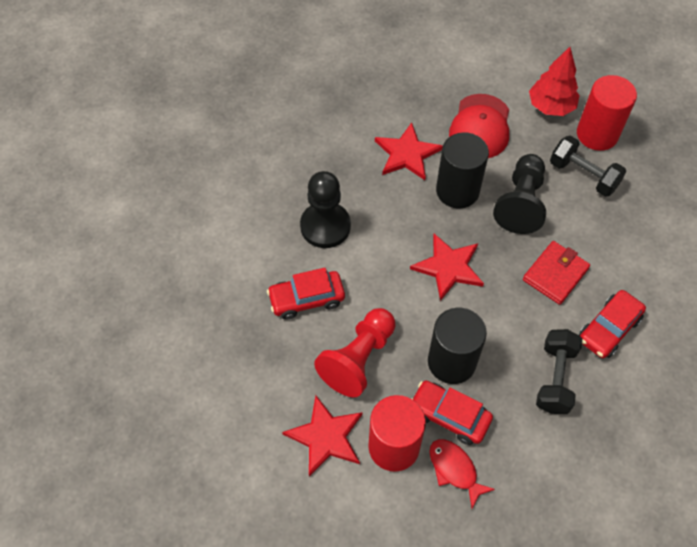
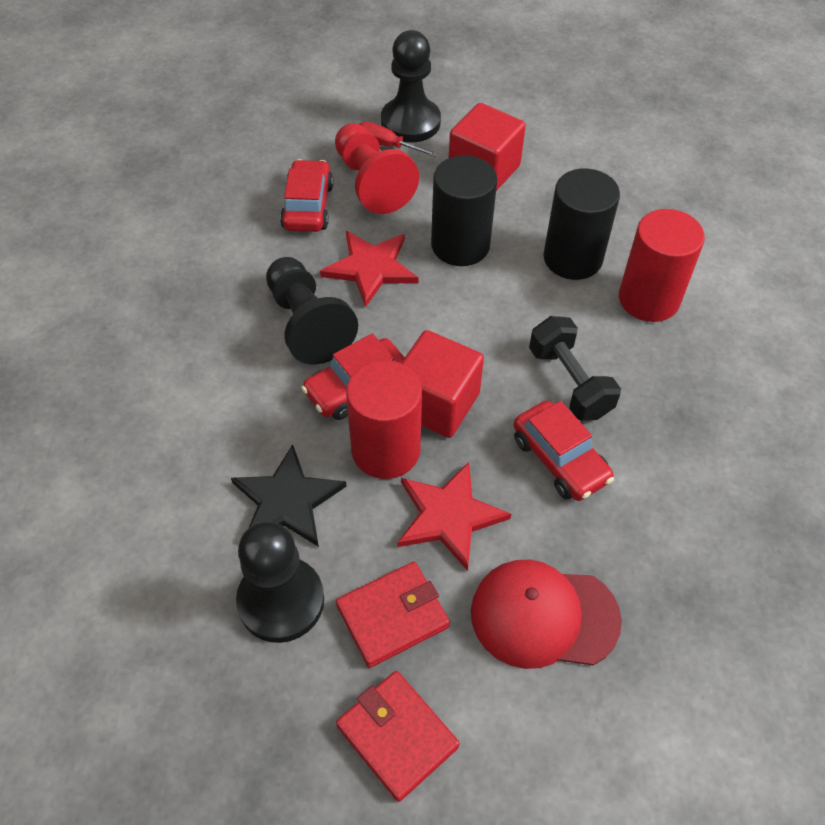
black dumbbell: [536,329,582,414] [550,136,626,197] = 2 -> [529,316,621,421] = 1
black pawn: [300,171,351,248] [493,154,546,234] = 2 -> [236,521,324,643] [266,257,358,365] [381,30,441,142] = 3
black star: none = 0 -> [231,444,347,547] = 1
red cube: none = 0 -> [401,330,484,438] [449,103,526,191] = 2
red fish: [429,439,495,508] = 1 -> none = 0
red screwdriver: none = 0 -> [359,122,438,157] = 1
red star: [282,396,363,477] [375,122,443,180] [410,234,484,301] = 3 -> [320,231,419,307] [398,462,512,571] = 2
red tree: [529,47,580,116] = 1 -> none = 0
red wallet: [523,241,590,305] = 1 -> [336,562,450,668] [336,671,460,802] = 2

